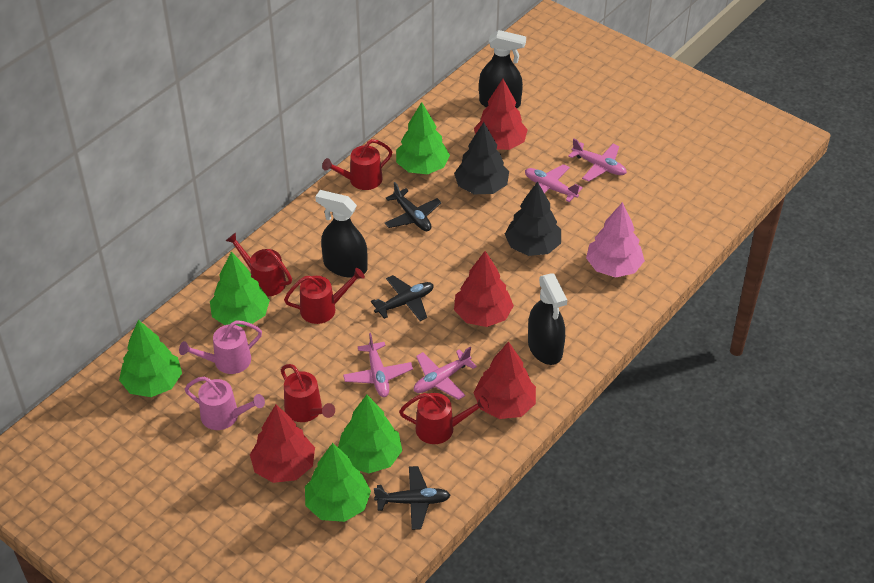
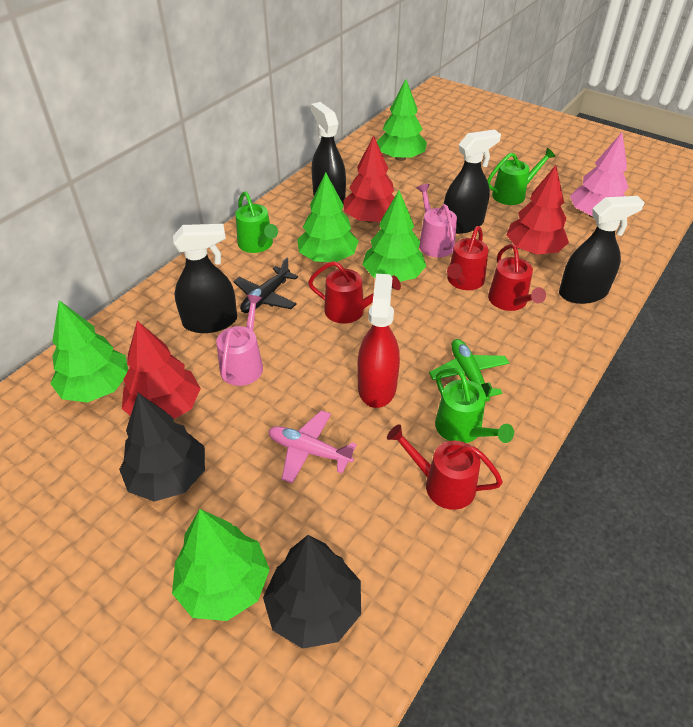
black plane: [371,275,434,321] [374,466,451,530] [385,182,442,231] = 3 -> [233,258,298,313] = 1
black spray bottle: [315,190,368,278] [479,30,526,108] [528,274,567,365] = 3 -> [173,224,237,333] [311,102,346,204] [444,129,501,234] [559,196,645,304] = 4
green plane: none = 0 -> [429,339,509,401] = 1
green watering can: none = 0 -> [235,192,278,253] [435,368,514,443] [487,148,556,205] = 3
pink plane: [343,333,413,397] [414,347,477,400] [525,164,583,202] [568,138,627,182] = 4 -> [268,410,357,484] = 1
red spray bottle: none = 0 -> [357,274,400,408] = 1
red tree: [250,405,315,483] [454,251,514,327] [473,341,536,419] [474,79,528,150] = 4 -> [122,321,201,419] [343,136,394,223] [507,165,569,254] = 3
red watering can: [226,232,292,297] [281,364,335,422] [284,268,365,324] [322,139,393,190] [399,393,489,444] = 5 -> [308,261,401,324] [387,424,503,510] [447,226,488,290] [488,244,546,311] = 4

